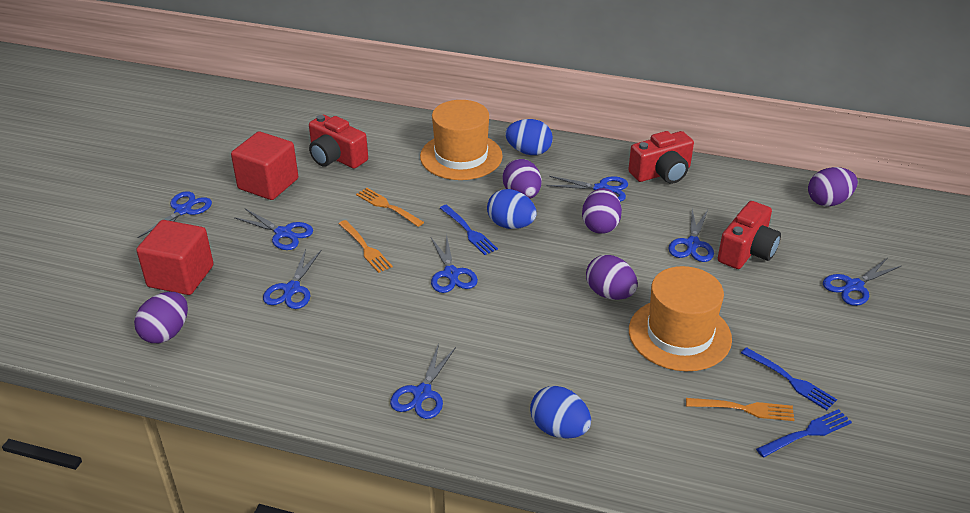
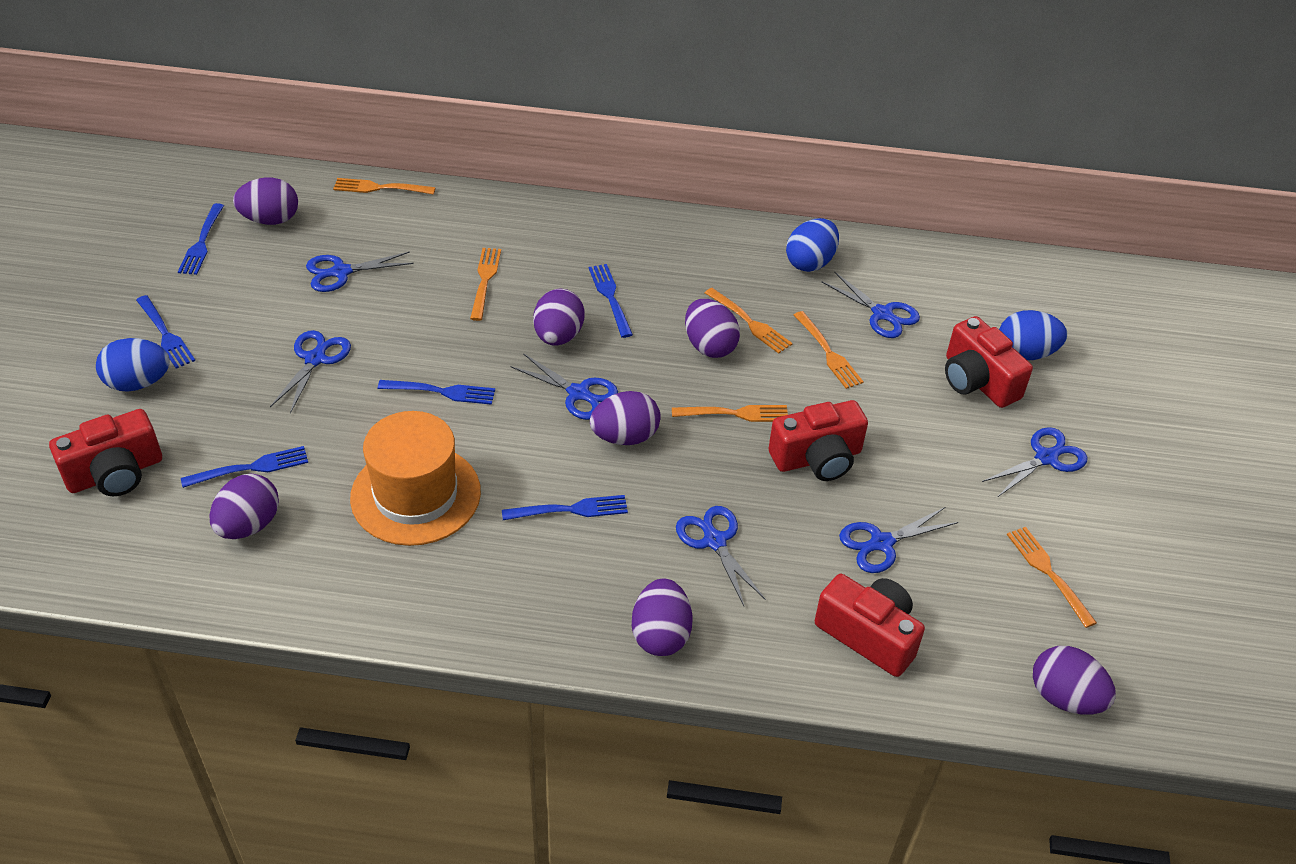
blue fork: [440,205,498,255] [741,347,837,410] [756,409,852,457] = 3 -> [136,295,195,368] [178,203,224,275] [181,446,308,488] [378,380,495,405] [502,495,628,520] [588,264,633,338] = 6
blue scissors: [137,191,212,238] [234,209,313,250] [263,249,321,309] [390,344,456,419] [431,234,478,293] [546,176,628,202] [669,209,714,262] [823,258,901,306] = 8 -> [270,330,351,414] [306,251,414,292] [510,353,618,420] [676,506,766,606] [822,271,920,338] [839,507,959,573] [982,427,1087,497] = 7
orange fork: [339,220,393,273] [356,188,424,227] [686,398,794,421] = 3 -> [333,178,436,195] [470,248,501,321] [672,405,788,422] [705,288,793,354] [794,311,864,389] [1007,527,1097,628] = 6
orange hat: [420,100,503,180] [629,266,732,371] = 2 -> [350,411,481,546] = 1
purple egg: [134,292,188,343] [503,159,541,199] [582,188,622,234] [586,255,638,300] [808,167,858,206] = 5 -> [209,474,279,539] [233,177,298,225] [533,289,584,346] [590,391,661,445] [632,579,693,656] [685,299,740,358] [1033,646,1116,715] = 7
red camera: [309,115,368,169] [628,131,694,184] [718,201,781,269] = 3 -> [49,409,162,496] [769,400,868,481] [815,574,925,677] [945,316,1033,408] = 4
red cube: [136,220,214,295] [231,131,298,200] = 2 -> none = 0

